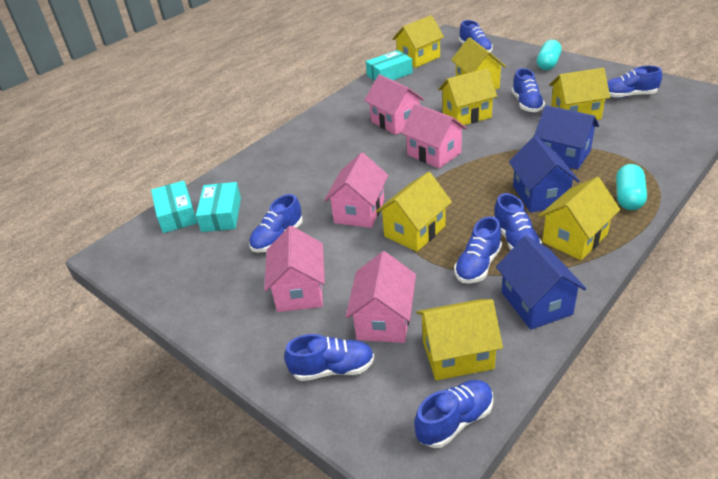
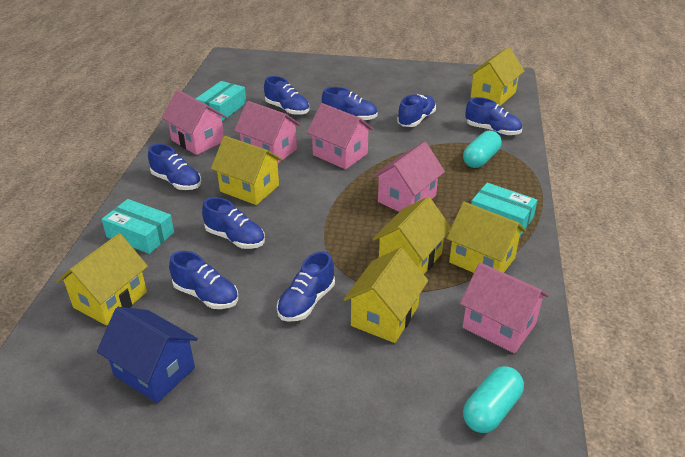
blue house: [496,235,586,330] [509,136,579,213] [534,105,599,170] = 3 -> [97,307,198,403] = 1
yellow house: [376,172,452,252] [392,15,444,68] [416,299,503,380] [438,68,497,125] [451,37,506,89] [539,177,620,260] [549,68,610,120] = 7 -> [57,233,148,326] [211,136,283,205] [343,248,428,343] [373,197,451,274] [447,202,526,273] [468,47,525,106] = 6

